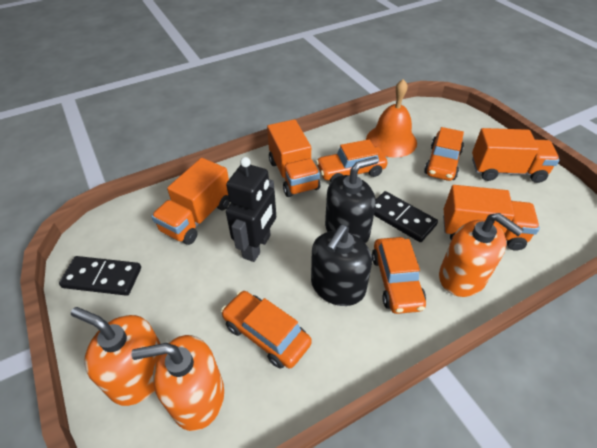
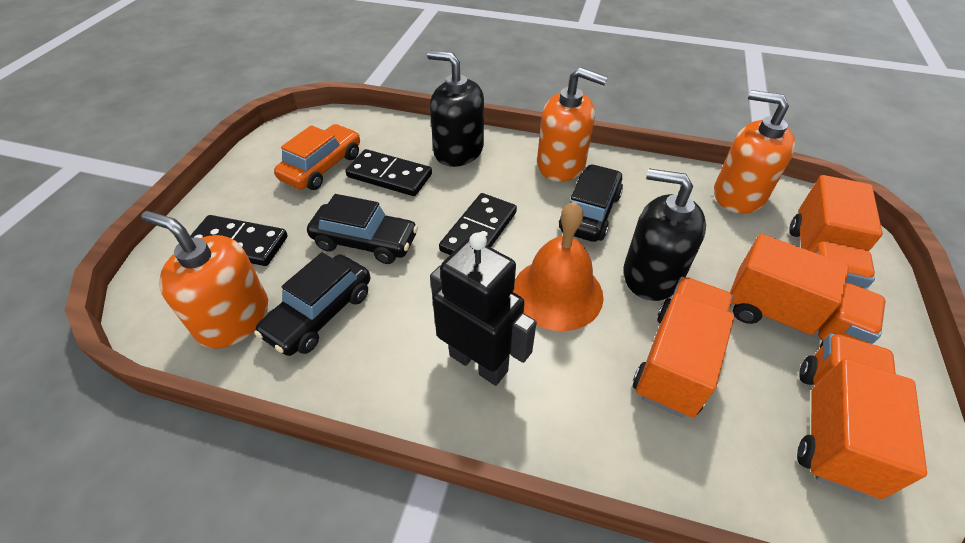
black car: none = 0 -> [254,252,370,356] [307,194,418,264] [559,164,623,242] = 3
black domino: [59,256,141,296] [374,191,438,242] = 2 -> [190,215,288,266] [345,149,432,196] [439,193,517,255] = 3
orange car: [221,291,312,369] [316,139,387,182] [372,237,426,314] [424,127,464,181] = 4 -> [274,124,360,190] = 1

